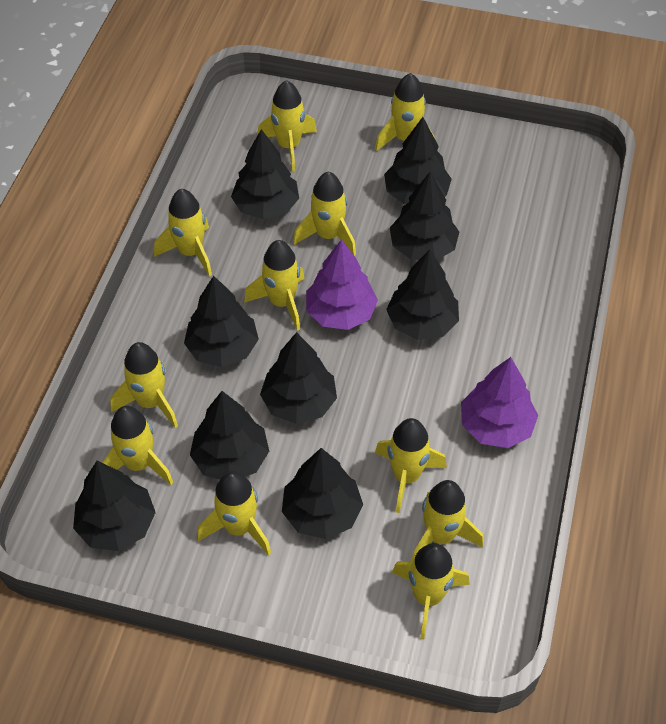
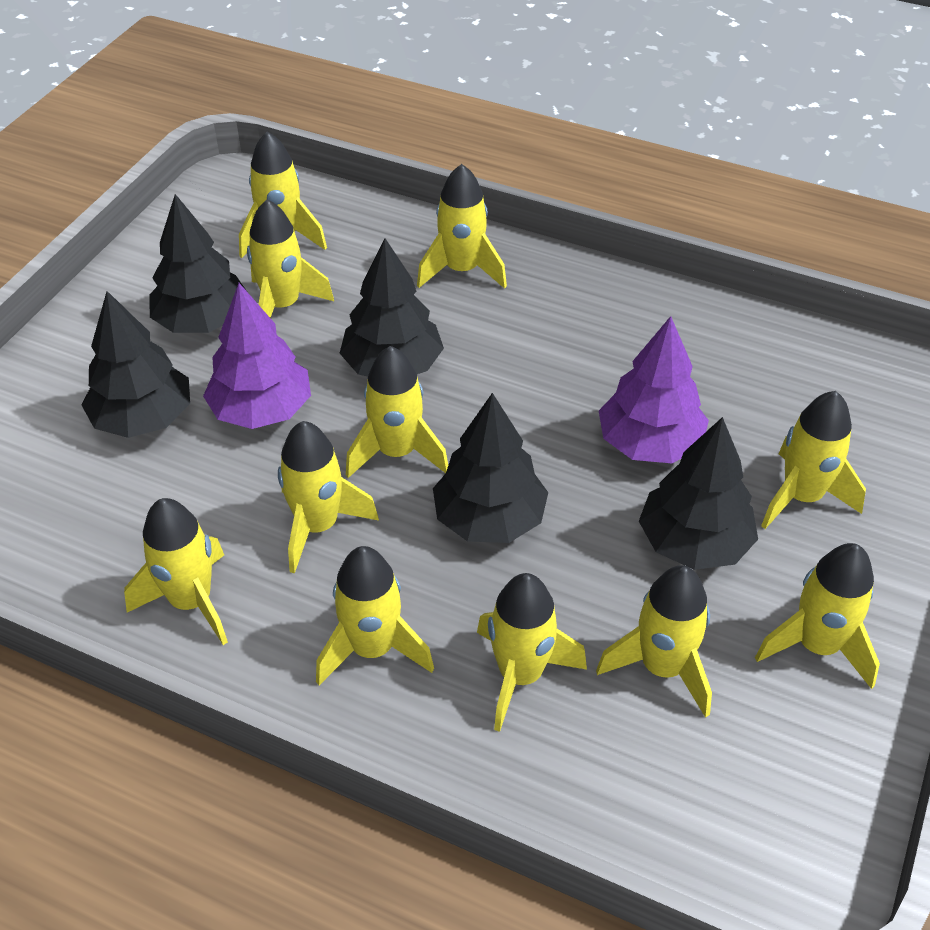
black tree: [73,461,156,551] [184,276,259,367] [190,391,269,480] [231,129,299,219] [260,332,337,424] [282,448,363,539] [384,117,452,204] [386,249,459,340] [390,172,459,260] = 9 -> [82,291,190,438] [150,194,246,333] [340,238,444,376] [433,393,548,543] [639,417,758,570] = 5

